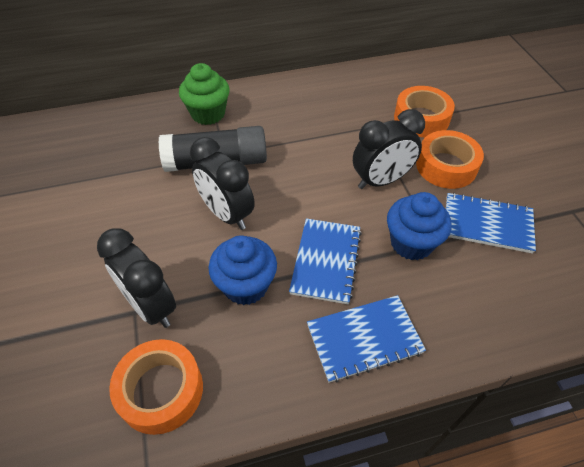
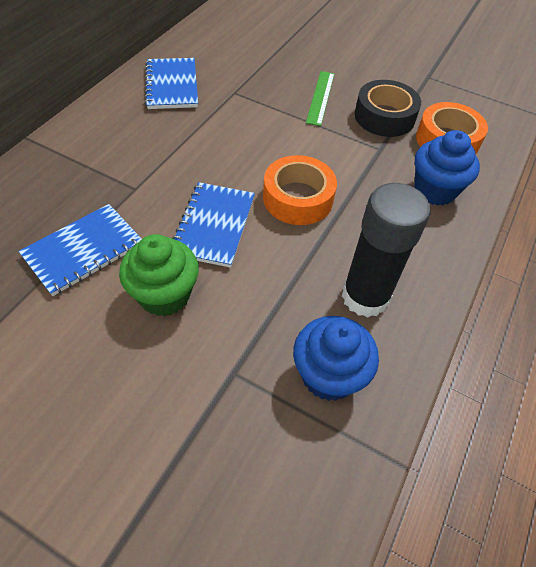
black clock: [97,228,176,328] [190,137,254,230] [353,109,425,189] = 3 -> none = 0
black tape: none = 0 -> [355,80,421,137] = 1
green ruler: none = 0 -> [306,71,334,126] = 1
orange tape: [109,339,203,435] [394,86,455,137] [416,130,484,189] = 3 -> [263,155,337,225] [416,102,488,155] = 2

